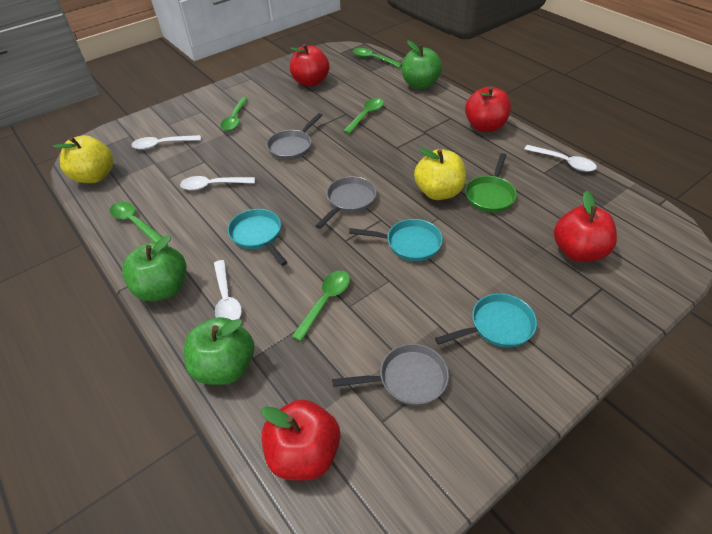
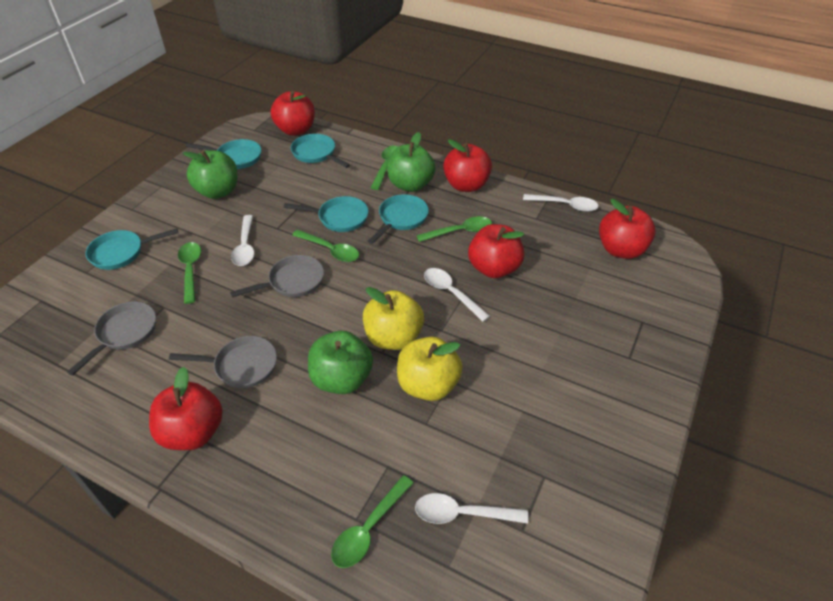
green pan: [465,153,517,213] = 1 -> none = 0
red apple: [261,399,340,480] [290,44,329,87] [465,86,511,132] [554,191,617,262] = 4 -> [149,367,223,450] [271,91,315,136] [443,139,492,192] [468,224,525,278] [599,199,656,259] = 5
turquoise pan: [228,209,287,266] [349,219,443,261] [435,293,537,348] = 3 -> [85,228,179,270] [186,139,261,169] [284,196,368,232] [291,134,350,168] [368,194,429,244] = 5

